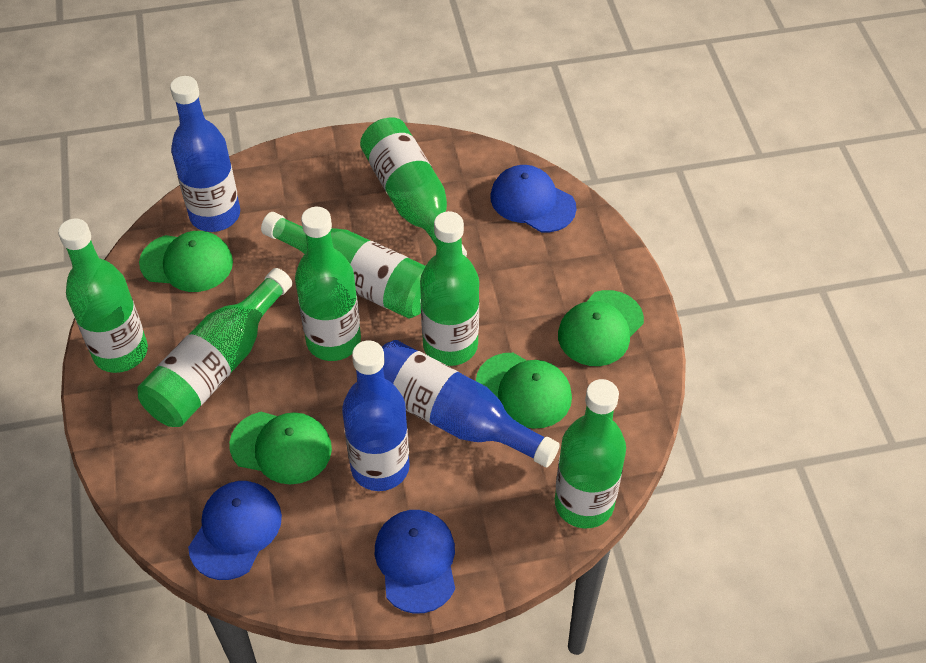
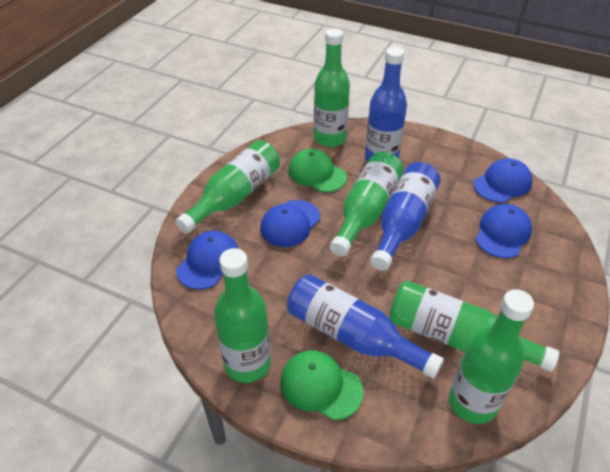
blue cap: [188,481,282,580] [375,510,455,613] [490,165,577,232] = 3 -> [176,231,238,290] [260,200,320,247] [473,158,532,203] [475,204,532,258] = 4
green bottle: [58,218,148,373] [137,268,292,427] [261,212,426,318] [295,207,361,361] [360,117,467,257] [420,211,479,366] [555,379,626,528] = 7 -> [176,140,280,234] [214,248,271,383] [314,28,350,147] [330,151,404,257] [389,281,559,372] [449,289,534,424] = 6
green cap: [139,231,233,292] [229,412,332,484] [476,353,572,429] [558,290,644,366] = 4 -> [280,350,364,420] [289,149,347,192] = 2

